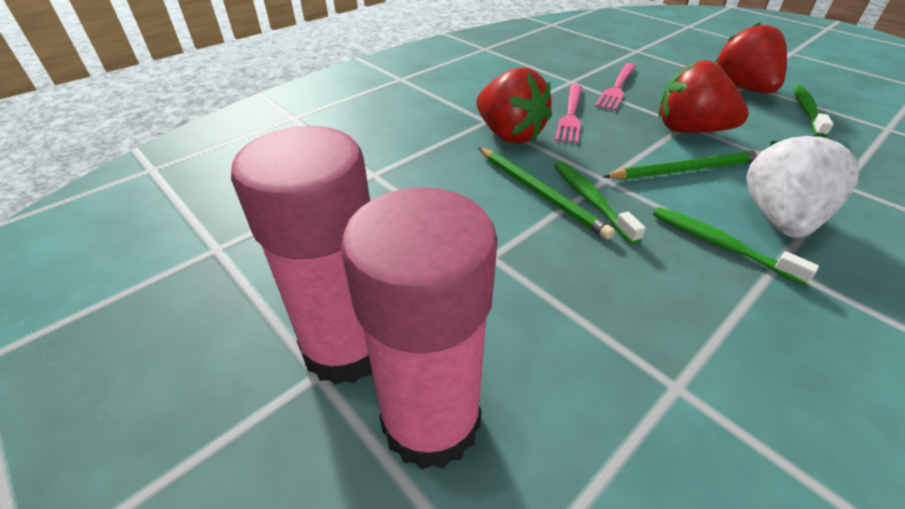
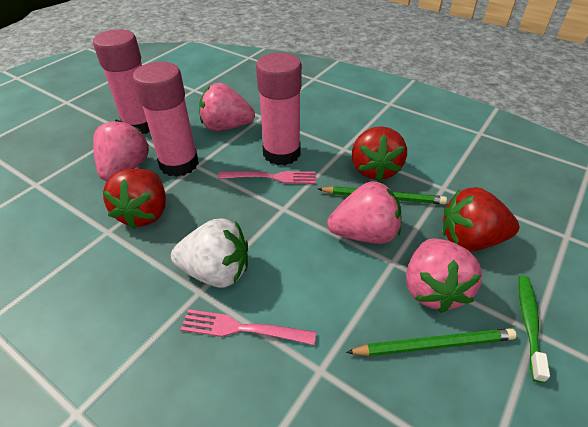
green toothbrush: [554,162,646,244] [653,207,819,286] [793,85,833,136] = 3 -> [519,276,550,383] = 1
pink glue stick: [231,126,372,385] [341,187,498,470] = 2 -> [93,29,150,134] [132,62,199,177] [256,52,302,165] = 3
pink strawberry: none = 0 -> [93,120,149,181] [199,83,255,131] [327,181,402,244] [406,238,482,313] = 4

